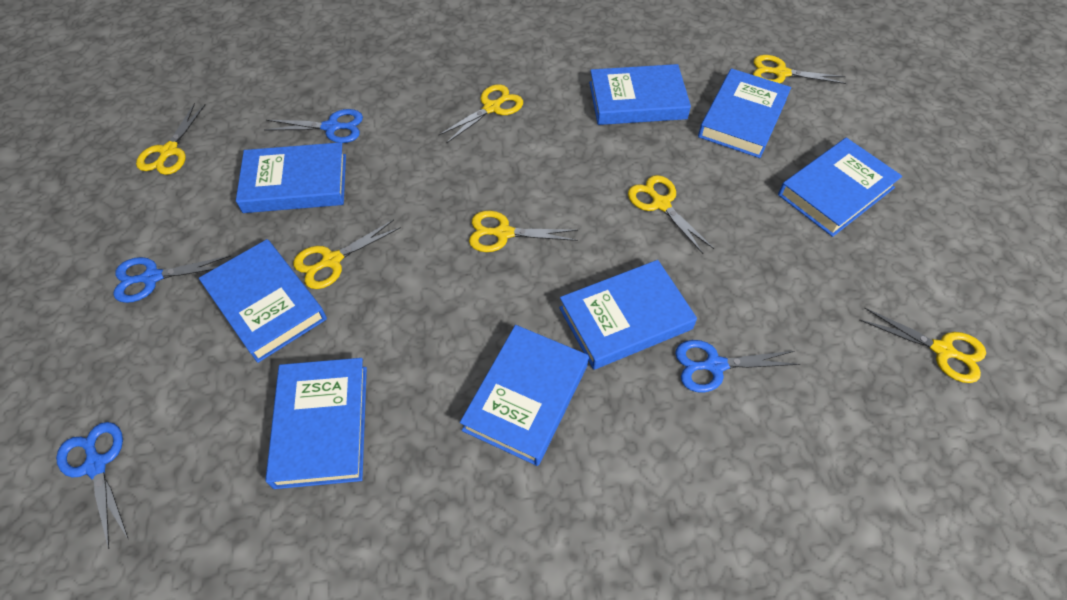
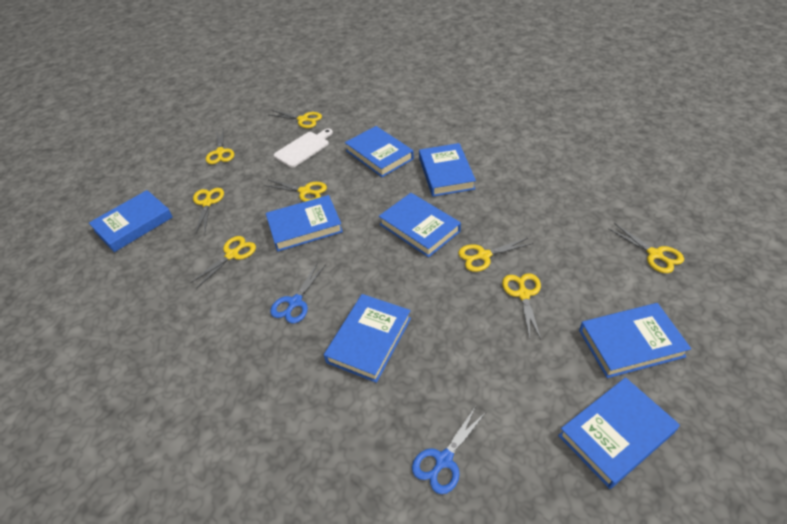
blue scissors: [56,422,129,549] [113,255,231,303] [264,109,363,143] [675,340,800,393] = 4 -> [270,262,326,323] [412,406,487,494] = 2
white cutting board: none = 0 -> [274,128,333,168] = 1
yellow scissors: [136,103,206,175] [293,220,401,289] [438,84,523,143] [469,211,578,252] [628,175,714,254] [753,55,847,84] [860,307,986,383] = 7 -> [190,236,256,289] [193,188,224,234] [206,128,234,164] [264,180,327,202] [270,110,322,128] [458,238,533,272] [502,273,541,339] [608,223,684,273] = 8

